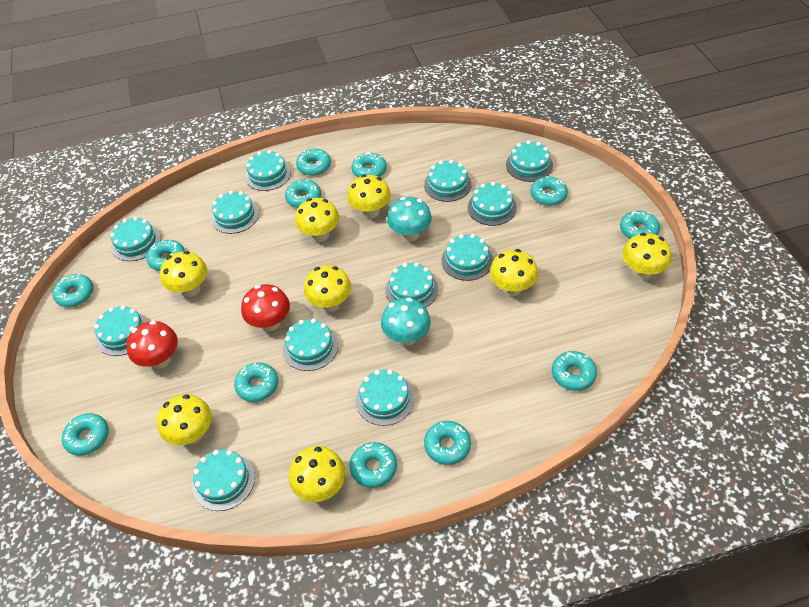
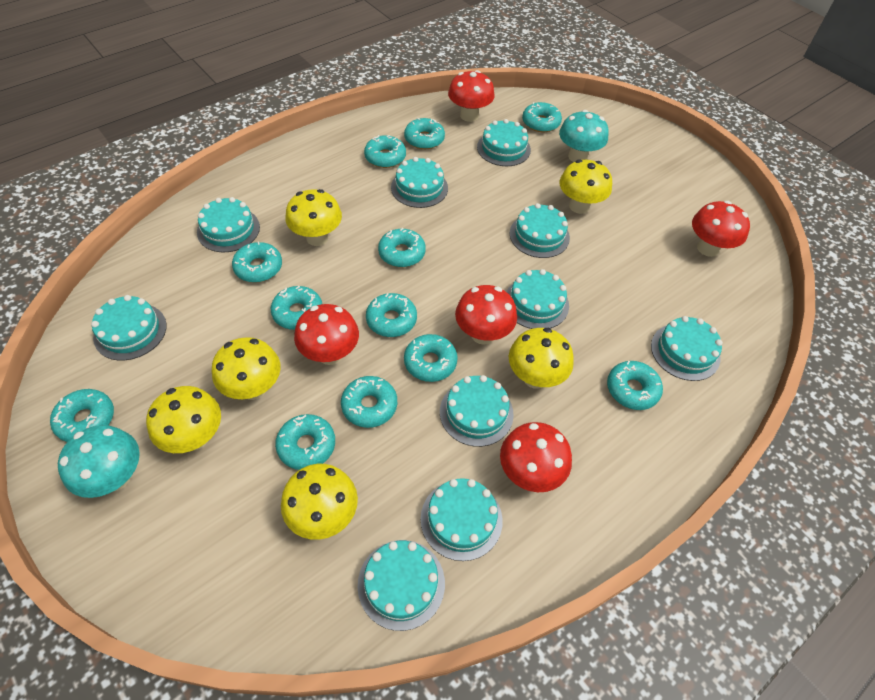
red mushroom: [126,321,178,369] [241,284,290,331] = 2 -> [294,304,359,365] [448,70,495,122] [455,285,517,345] [500,422,572,492] [692,201,750,257] = 5
turquoise cake: [94,305,149,356] [110,217,161,261] [192,449,255,511] [211,191,259,234] [245,150,291,191] [283,319,338,371] [356,369,414,426] [385,262,438,308] [424,160,472,202] [441,234,493,281] [468,182,517,226] [506,140,553,182] = 12 -> [91,295,167,360] [197,197,260,252] [358,540,445,631] [391,157,448,208] [421,478,503,561] [440,375,514,447] [477,119,531,166] [506,269,569,329] [510,203,570,258] [651,316,723,381] = 10
yellow mushroom: [157,394,212,445] [160,251,207,297] [289,446,346,502] [295,198,339,242] [304,265,351,312] [347,175,391,219] [490,249,538,296] [622,233,671,280] = 8 -> [146,386,221,453] [212,337,281,400] [281,464,358,540] [285,189,342,246] [509,328,574,389] [560,159,612,214] = 6

